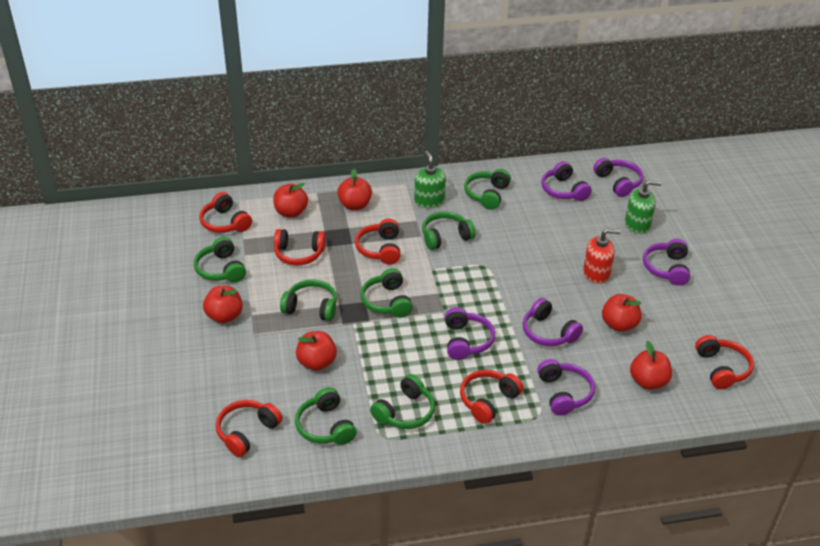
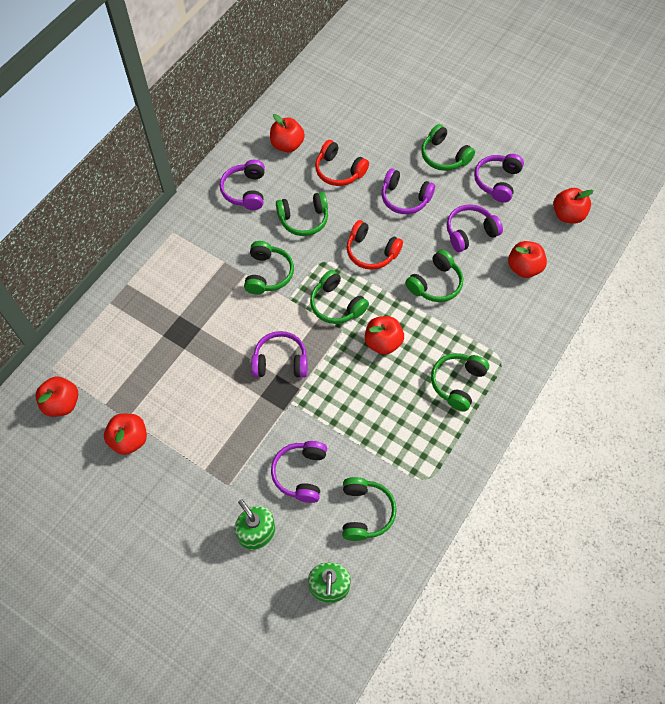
red headphones: [199,192,252,233] [216,400,282,457] [274,229,326,265] [355,219,400,265] [460,370,523,424] [695,335,754,389] = 6 -> [315,140,369,186] [347,220,403,270] = 2
red soap dispenser: [583,228,621,284] = 1 -> none = 0

